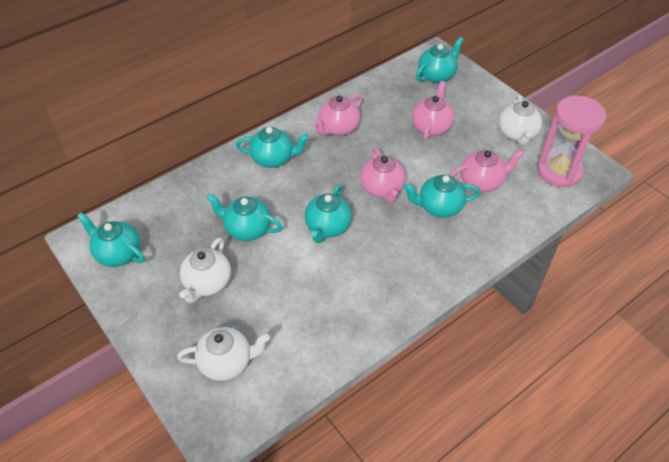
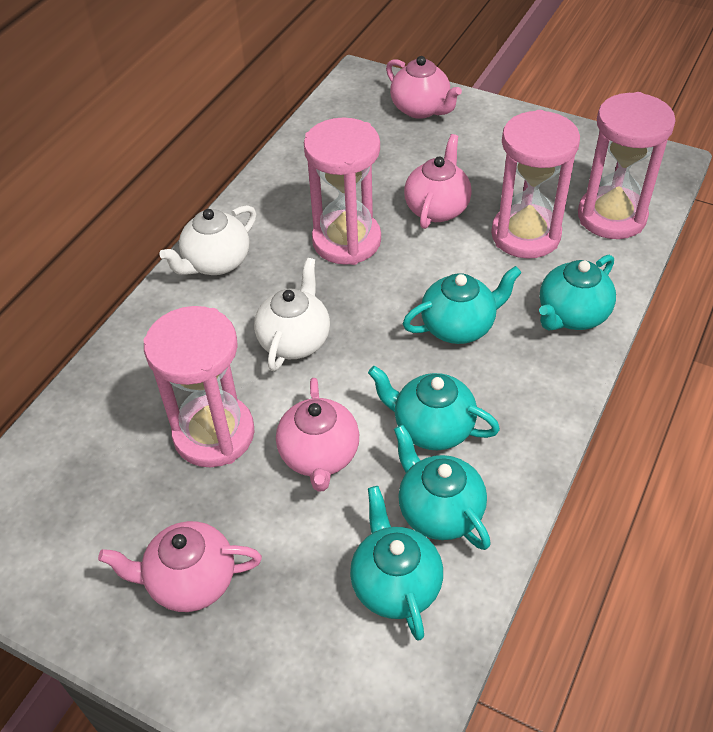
pink hourglass: [537,96,606,188] = 1 -> [143,306,255,467] [304,117,381,265] [491,110,580,259] [578,92,675,239] = 4
turquoise teapot: [77,212,145,267] [206,193,282,241] [236,127,309,168] [305,184,352,243] [403,175,480,218] [416,37,464,83] = 6 -> [350,486,443,641] [368,366,500,450] [394,424,491,550] [403,266,522,344] [539,255,616,330] = 5
white teapot: [177,327,270,381] [179,237,231,303] [499,95,542,145] = 3 -> [159,205,256,275] [254,258,330,371] = 2

